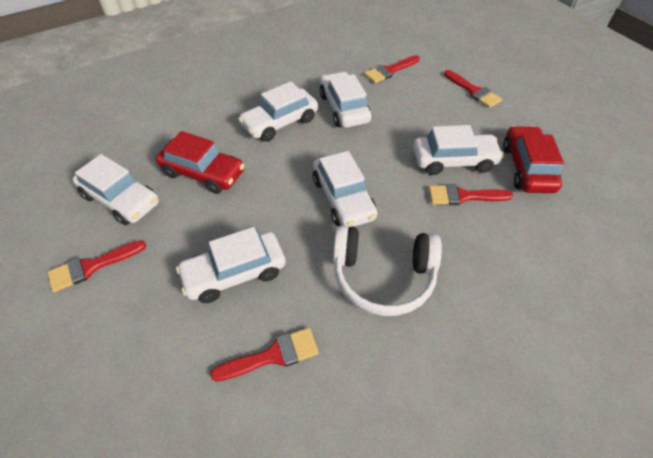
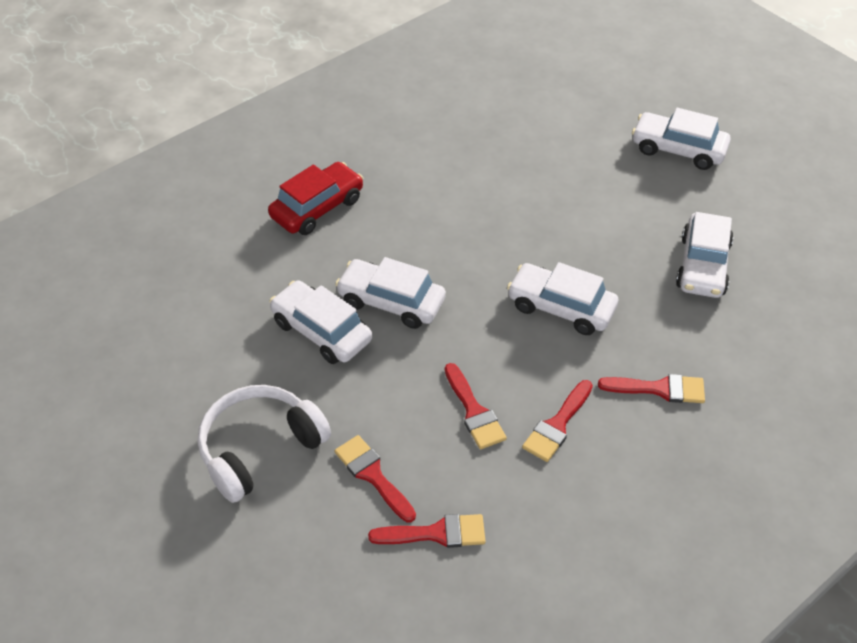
red car: [156,131,245,194] [503,126,564,193] = 2 -> [268,162,363,235] = 1
white car: [73,154,159,225] [176,227,286,303] [238,81,318,142] [313,151,377,228] [319,71,371,128] [413,125,504,175] = 6 -> [269,280,372,364] [335,257,446,329] [507,262,618,335] [632,108,731,170] [676,212,734,298] = 5

